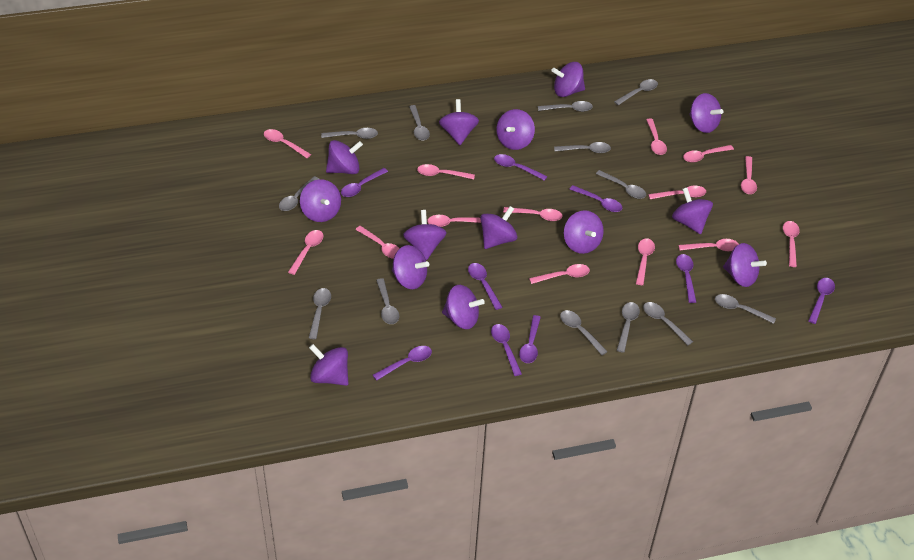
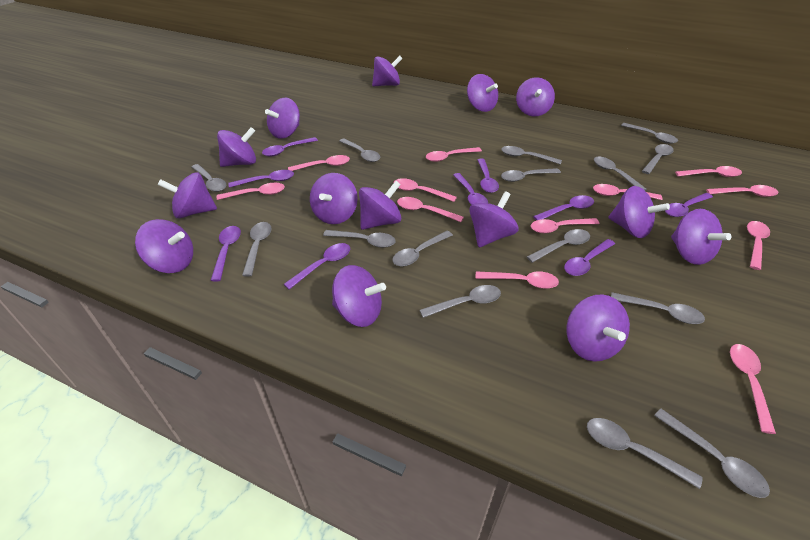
grey spoon: [279,176,319,211] [309,288,331,339] [321,128,378,139] [376,278,399,324] [409,105,430,141] [538,101,593,112] [554,142,611,153] [560,310,608,355] [596,170,646,199] [614,79,658,105] [617,302,640,353] [643,302,693,345] [715,294,776,324] = 13 -> [191,164,226,192] [242,222,272,277] [323,230,396,248] [339,138,380,162] [392,231,453,266] [420,285,501,318] [501,146,562,165] [501,168,561,182] [527,229,590,263] [587,418,703,489] [594,157,646,190] [611,292,705,324] [621,123,678,144] [642,144,674,174] [654,409,770,498] = 15
pink spoon: [264,129,311,158] [288,230,323,275] [355,226,400,259] [417,164,475,179] [427,215,481,227] [503,207,563,221] [529,264,590,284] [636,238,655,285] [646,118,667,155] [648,186,706,199] [678,239,739,251] [683,145,734,162] [741,156,757,194] [783,221,800,267] = 14 -> [217,183,285,200] [288,155,350,171] [394,178,457,202] [397,197,464,222] [426,147,482,162] [475,271,559,289] [531,218,599,233] [593,184,662,200] [675,166,742,177] [706,185,778,197] [730,344,776,434] [747,221,770,270] = 12

